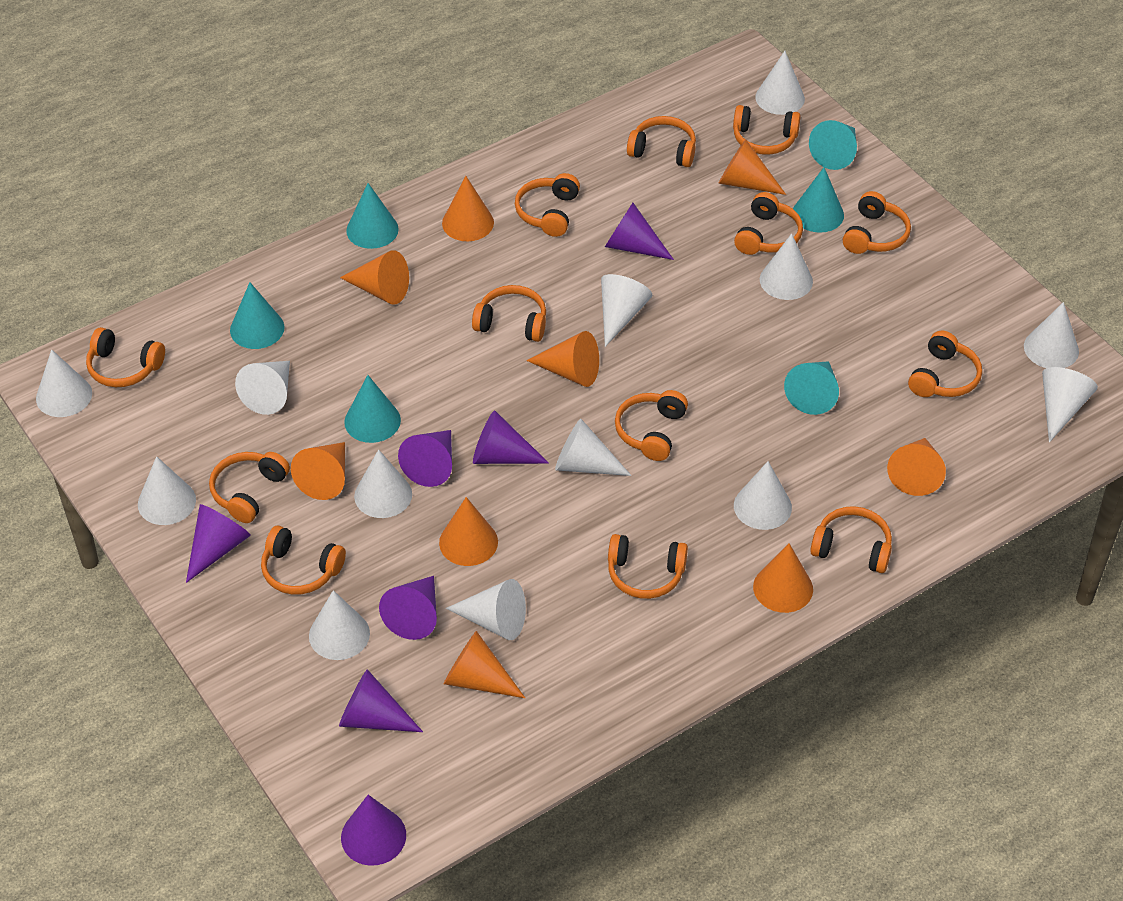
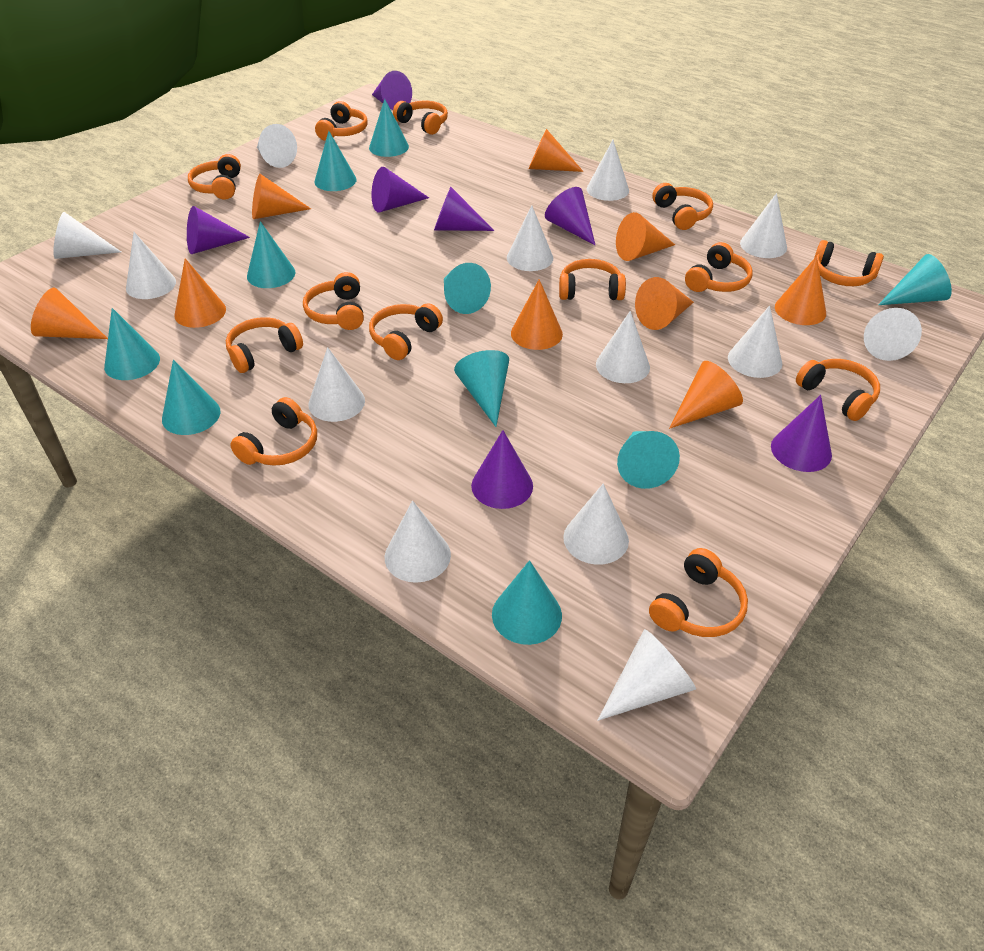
turquoise cone: [230,282,285,349] [344,375,401,443] [346,183,399,249] [784,361,839,415] [793,167,844,233] [809,120,857,170] = 6 -> [104,308,160,380] [162,360,220,435] [247,221,295,288] [314,131,357,191] [369,99,409,157] [444,263,491,314] [454,350,509,427] [492,560,562,645] [617,431,680,489] [878,254,952,305] = 10

